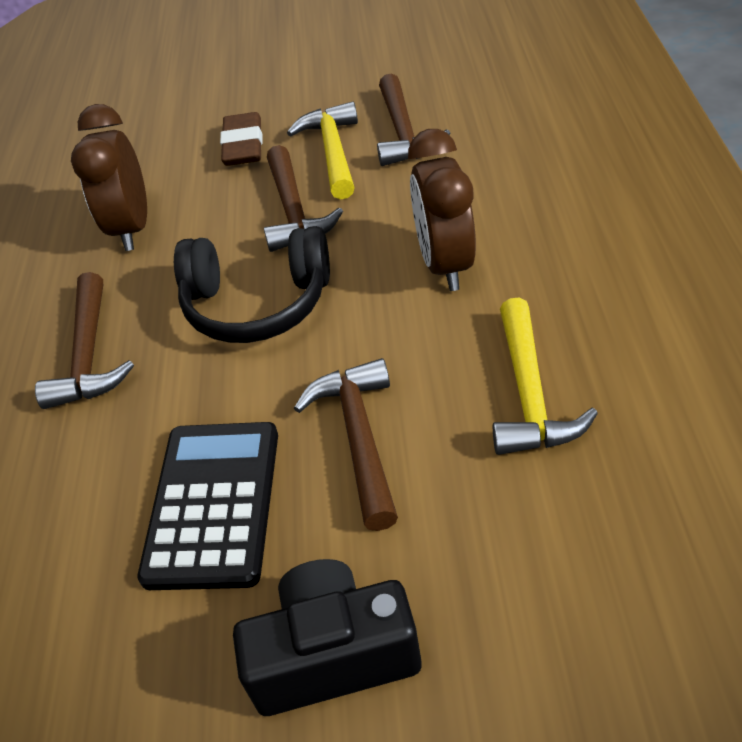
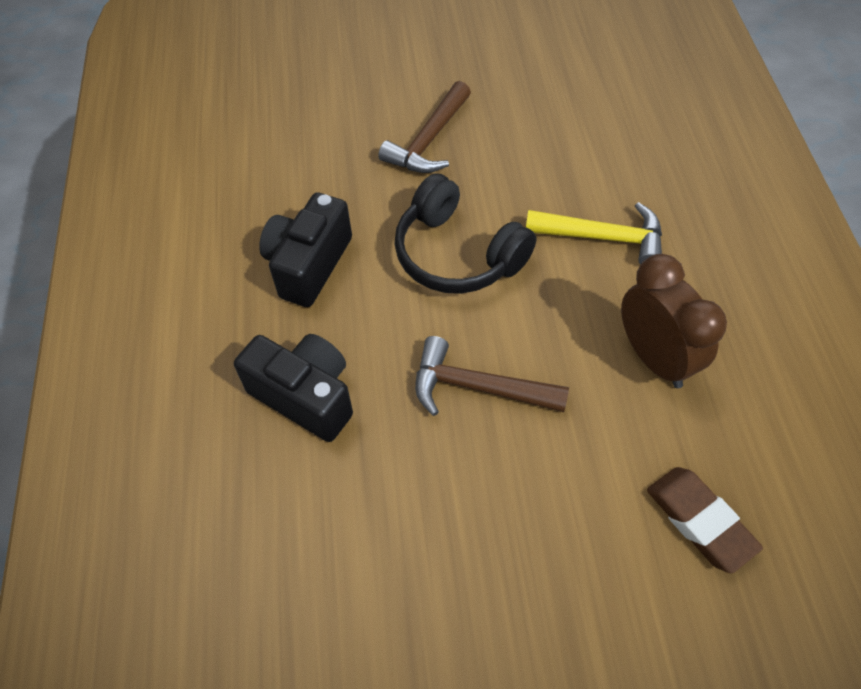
black calculator: [137,422,278,590] = 1 -> none = 0
black camera: [233,559,422,716] = 1 -> [234,334,353,442] [259,192,352,307] = 2
brown clock: [71,104,147,251] [408,129,476,291] = 2 -> [621,254,727,388] = 1
brown hammer: [35,272,134,409] [264,145,343,252] [294,358,398,531] [377,74,450,166] = 4 -> [378,81,471,173] [415,336,569,416] = 2
yellow hammer: [287,101,358,200] [493,298,598,455] = 2 -> [526,202,662,265] = 1

